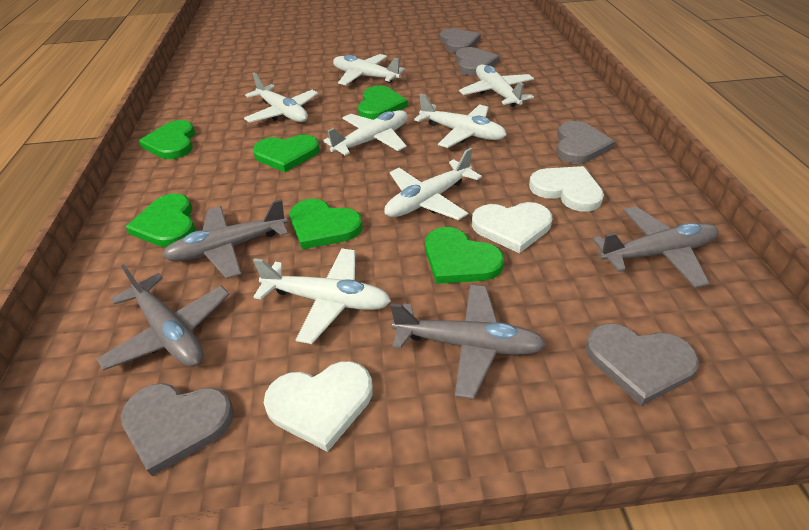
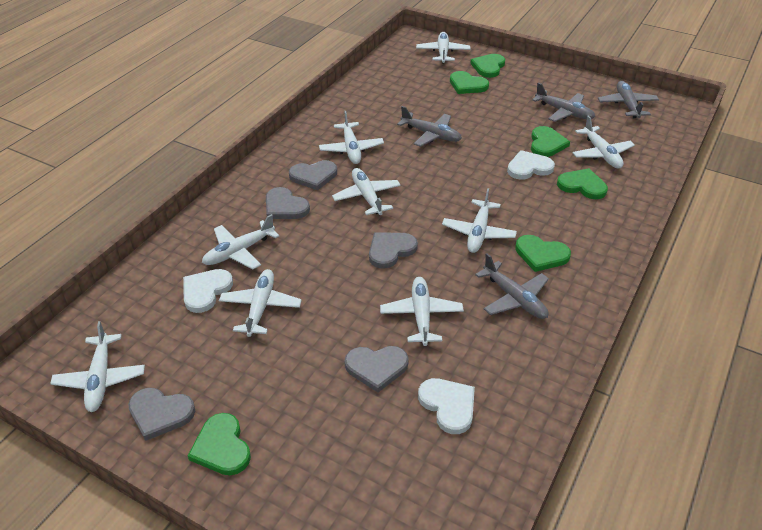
white plane: [244,73,318,123] [253,248,391,344] [323,110,408,156] [333,54,405,85] [384,148,482,220] [414,94,507,148] [459,65,534,107] = 7 -> [50,321,145,412] [202,214,280,269] [219,269,302,337] [319,111,384,164] [332,168,401,215] [380,277,464,346] [416,32,470,64] [442,188,517,253] [572,116,635,169] = 9

